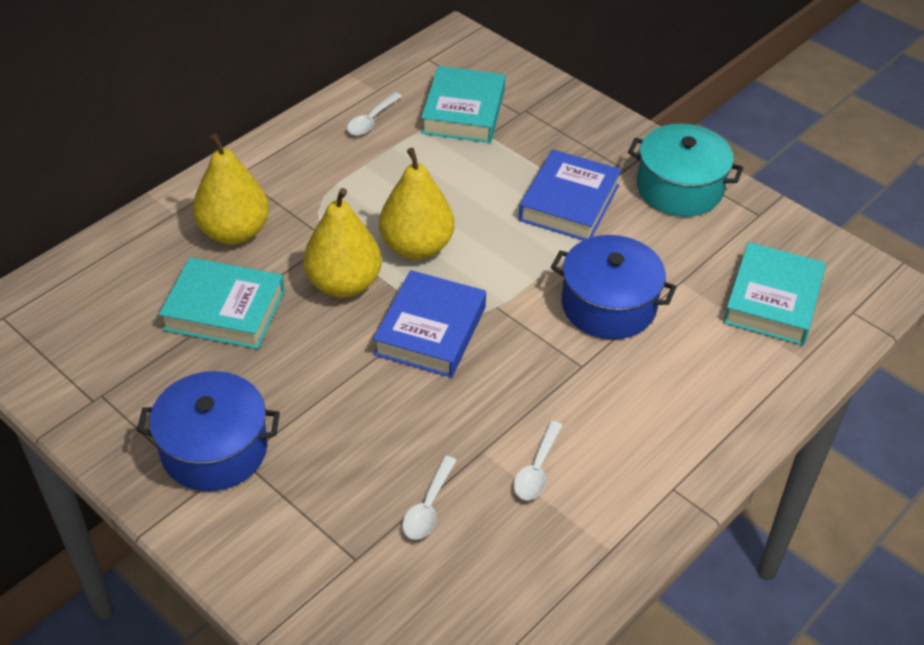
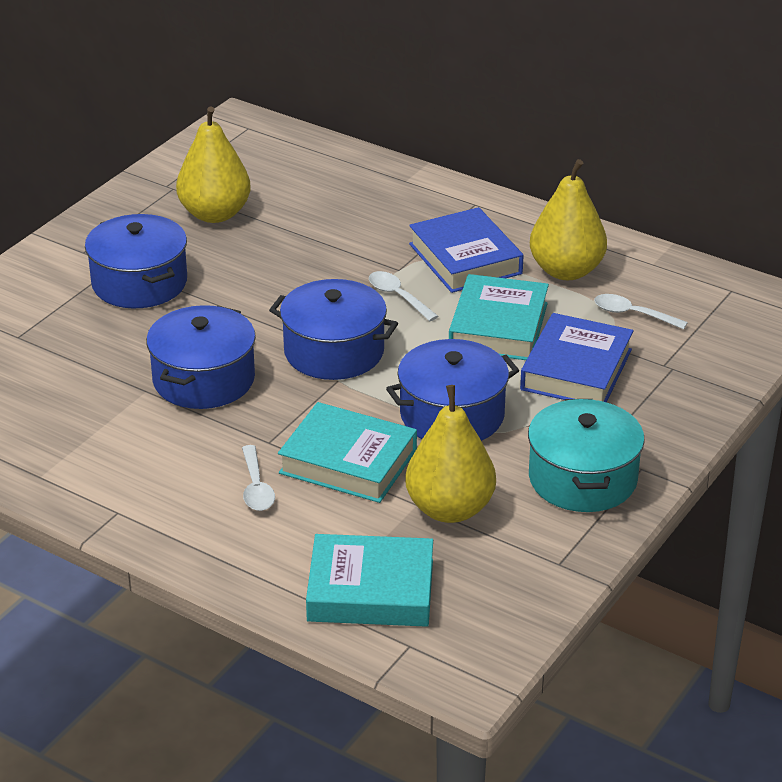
blue pot: [137,371,280,491] [551,235,676,339] = 2 -> [85,214,187,308] [146,305,256,409] [269,279,398,380] [386,339,519,441] = 4

